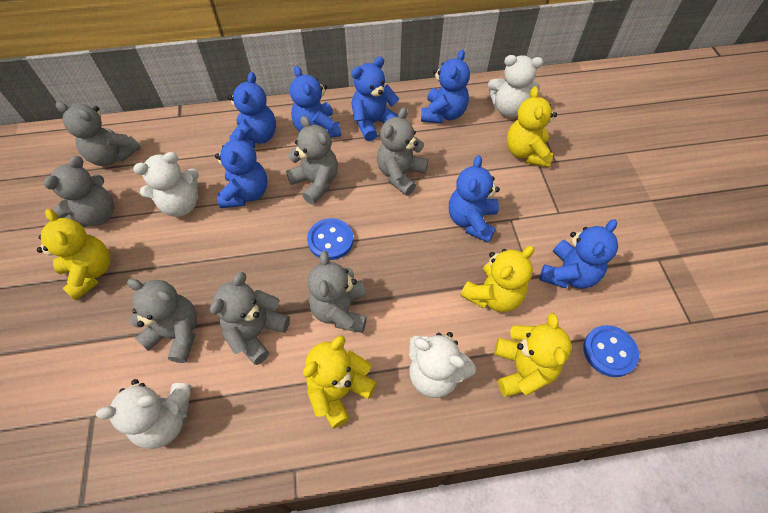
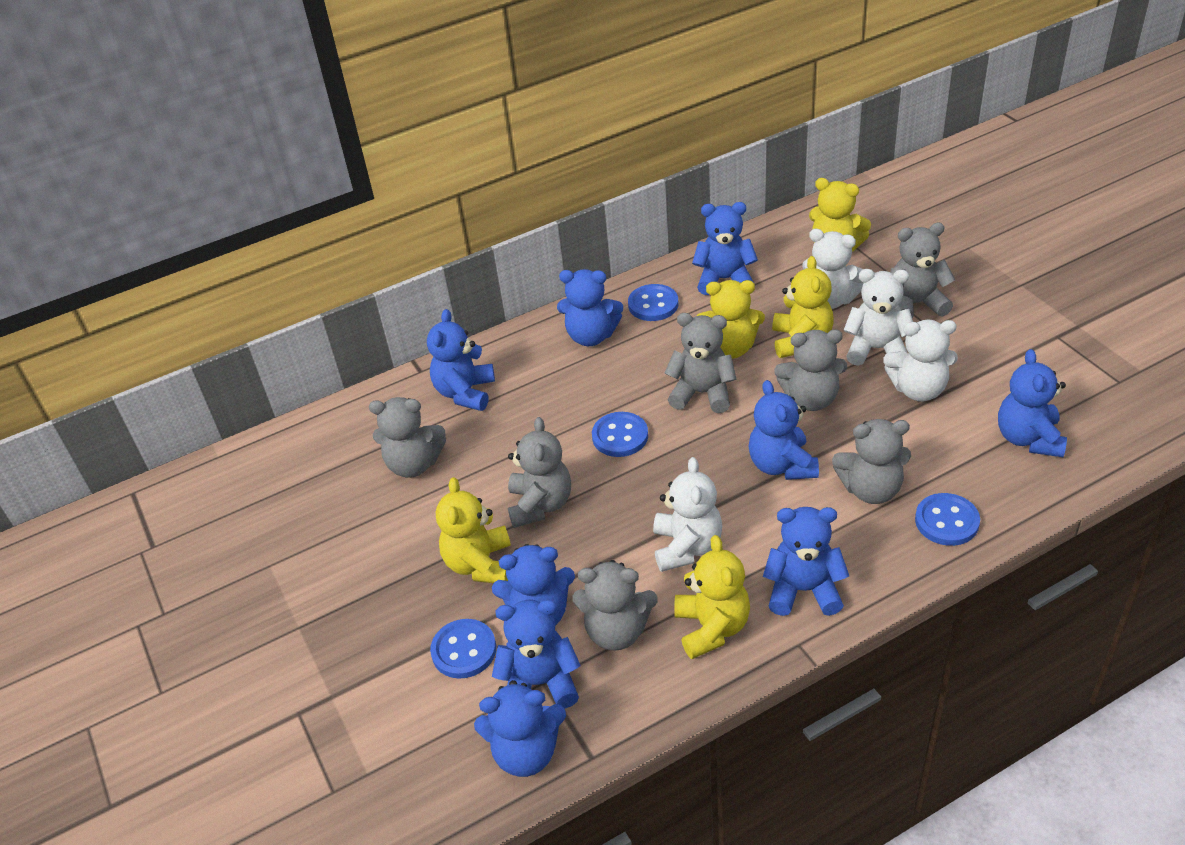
blue button: [307,218,353,260] [583,325,639,377] = 2 -> [430,619,496,679] [592,412,648,457] [628,284,678,321] [915,493,980,546] = 4
blue teddy bear: [215,129,268,208] [228,72,276,148] [290,66,341,138] [351,57,399,141] [421,50,470,123] [449,155,500,243] [540,219,618,289] = 7 -> [427,309,495,411] [474,680,566,777] [492,544,575,626] [492,600,581,709] [557,269,623,346] [692,202,758,295] [749,380,819,480] [763,507,849,616] [998,349,1067,457] = 9

